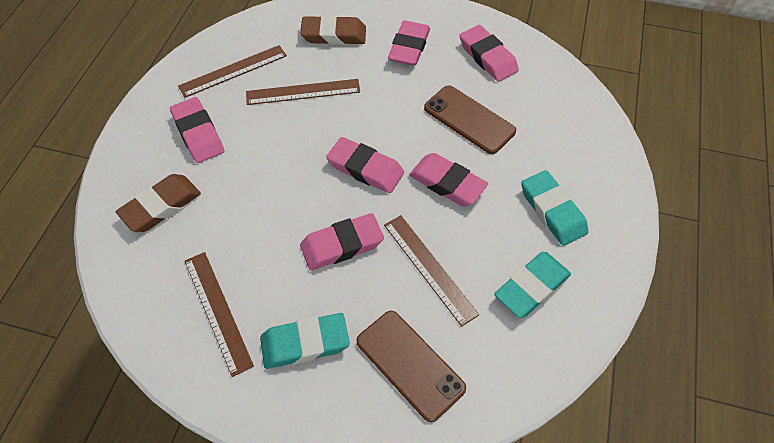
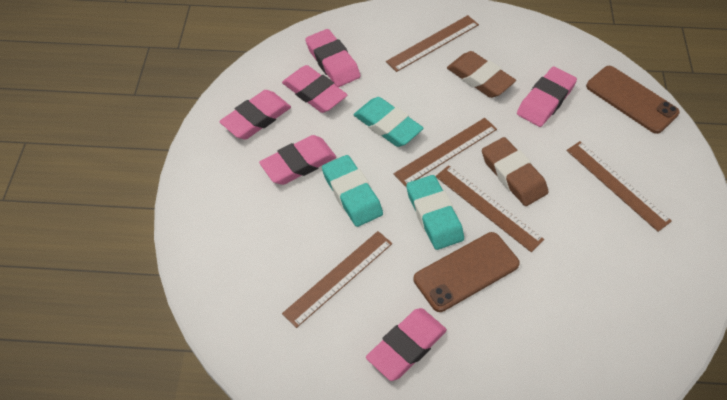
brown ruler: [178,45,287,98] [185,252,254,377] [246,79,360,105] [384,215,479,327] = 4 -> [282,231,392,328] [386,15,479,72] [394,118,497,187] [436,165,544,252] [566,141,672,232] = 5

